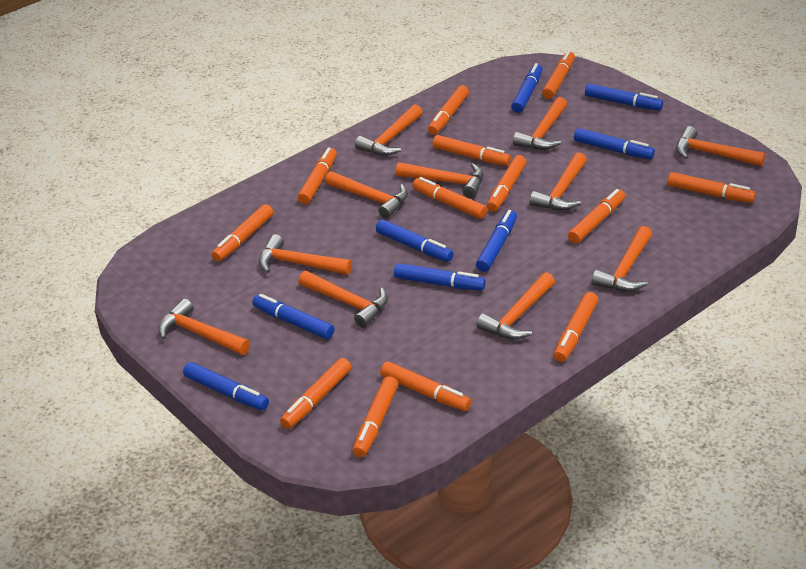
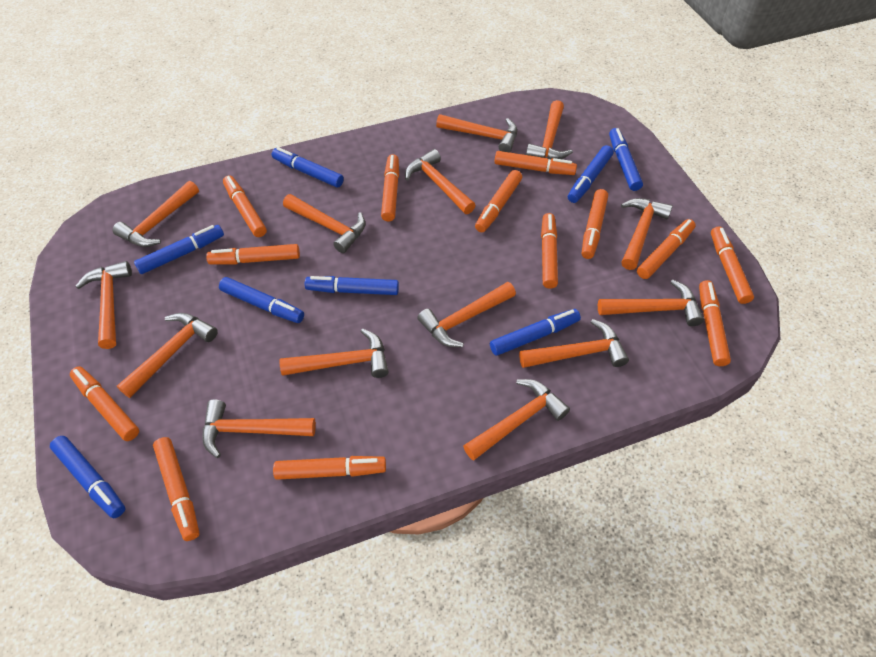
orange hammer: [158,299,250,355] [259,234,352,275] [298,271,388,328] [325,171,408,219] [355,104,423,156] [396,162,484,198] [477,272,555,340] [513,97,567,150] [530,152,587,210] [592,226,652,292] [676,126,765,166] = 11 -> [76,261,132,349] [113,181,199,247] [117,313,218,398] [202,399,316,458] [279,329,389,378] [283,194,365,253] [405,149,476,214] [417,282,516,347] [436,114,517,153] [463,379,570,461] [519,319,629,368] [526,100,573,159] [598,279,704,326] [621,198,673,270] = 14

